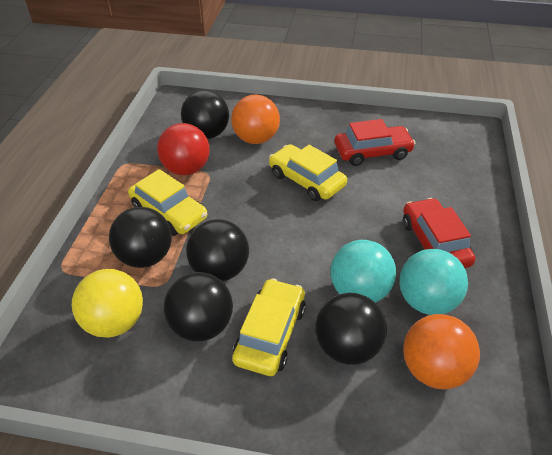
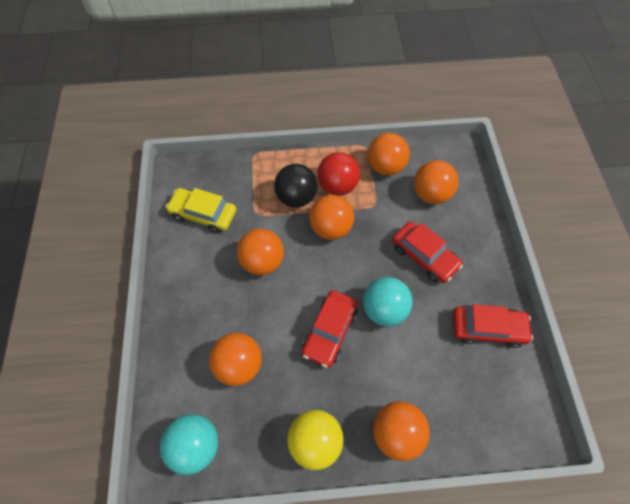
black ball: [109,207,172,268] [164,272,233,341] [181,90,229,139] [186,219,249,281] [315,293,387,365] = 5 -> [274,164,318,208] = 1
orange ball: [231,94,280,144] [403,314,480,389] = 2 -> [209,333,262,386] [237,229,284,275] [309,195,354,240] [368,133,410,175] [373,401,430,461] [414,160,459,204] = 6
red car: [335,119,415,166] [403,198,475,268] = 2 -> [302,290,358,368] [392,221,463,283] [453,304,533,348] = 3
yellow car: [128,169,207,236] [232,278,306,376] [269,144,347,201] = 3 -> [166,188,236,233] = 1

